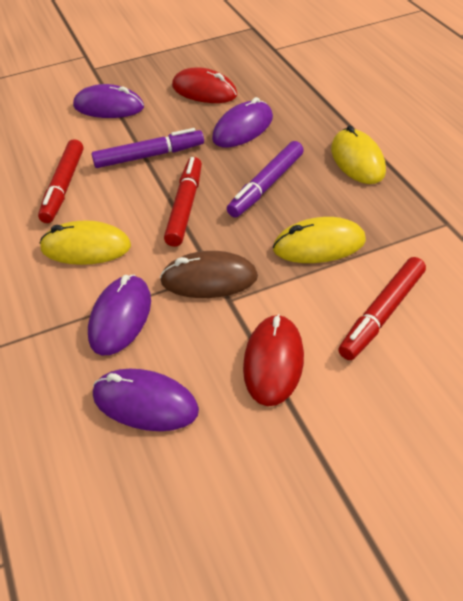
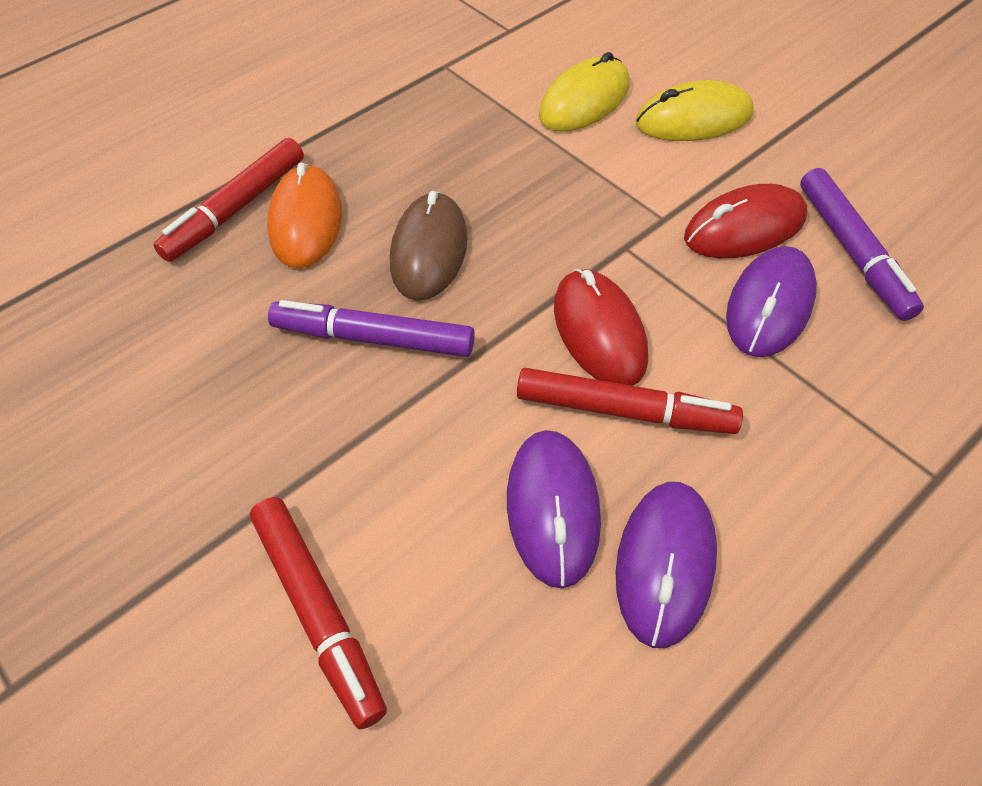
orange mouse: none = 0 -> [267,163,342,268] = 1
purple mouse: [73,84,144,118] [88,275,151,355] [93,369,199,431] [212,97,273,147] = 4 -> [507,430,601,588] [616,482,717,648] [726,246,817,357] = 3
yellow mouse: [40,220,131,265] [273,217,366,263] [331,125,386,184] = 3 -> [539,52,630,132] [636,80,754,141] = 2

